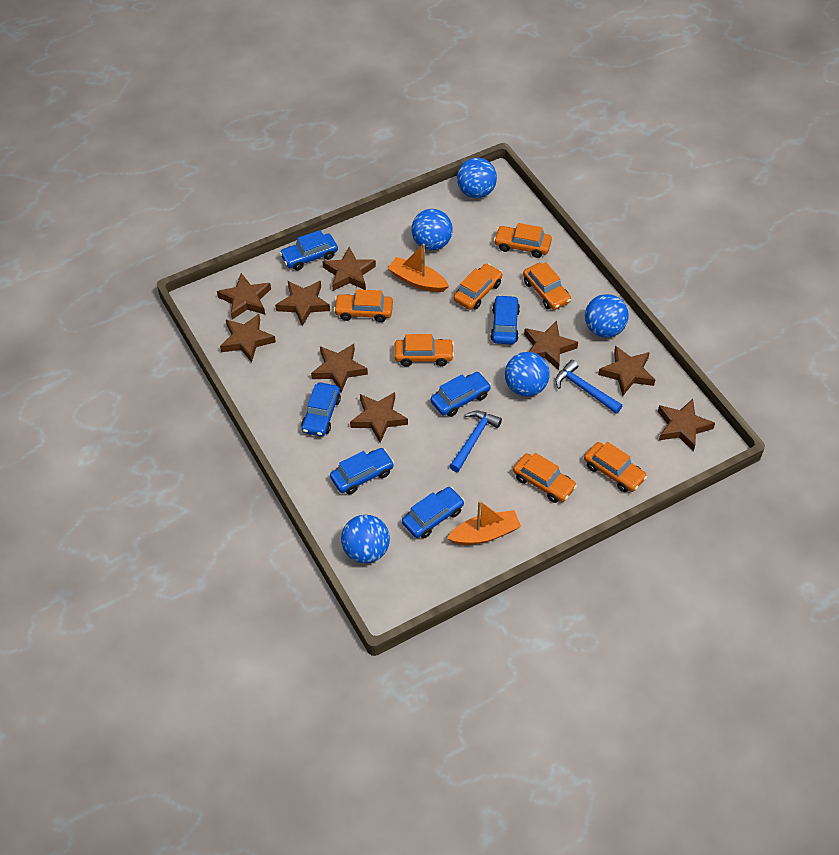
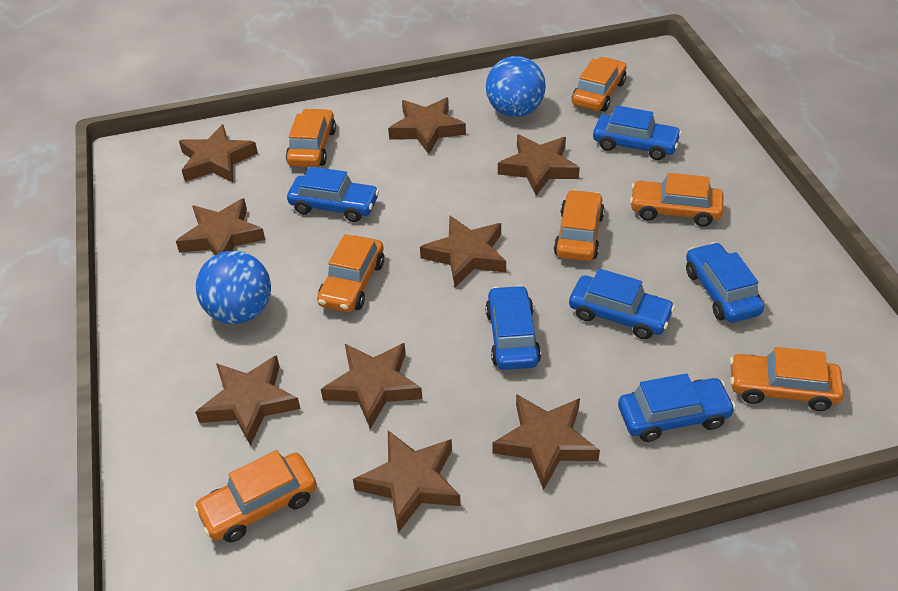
blue ball: [341,515,390,563] [411,209,453,250] [457,158,497,198] [505,352,550,397] [585,294,629,338] = 5 -> [196,251,271,324] [486,56,546,117] = 2
blue hammer: [449,411,502,472] [555,360,622,414] = 2 -> none = 0
orange boat: [388,244,449,292] [447,500,521,545] = 2 -> none = 0

